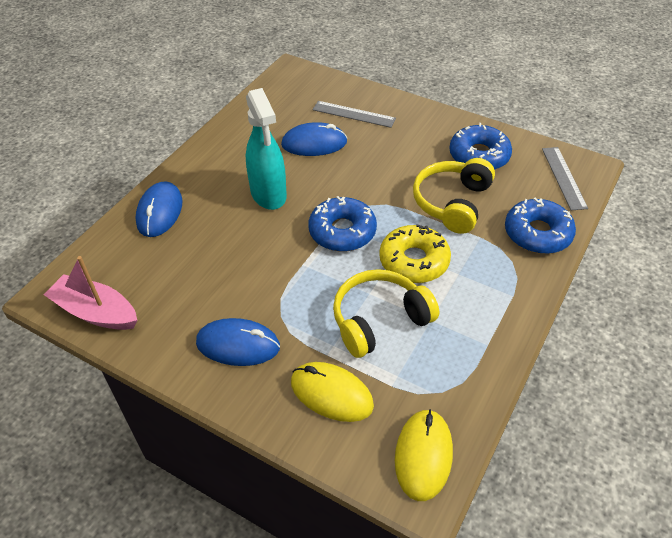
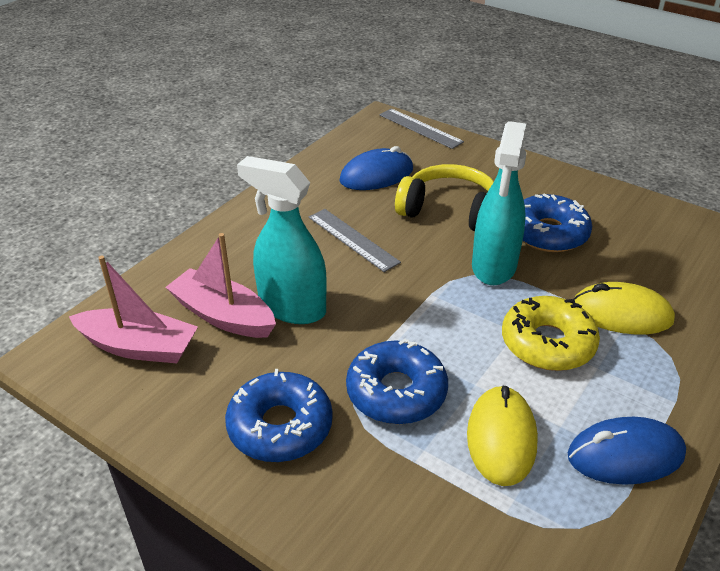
blue mouse: [135,182,182,237] [196,318,280,366] [281,122,347,156] = 3 -> [339,146,413,190] [567,417,686,485] = 2
pink boat: [44,256,137,330] = 1 -> [69,255,198,363] [165,233,276,338] = 2
turquoise spray bottle: [246,88,287,210] = 1 -> [237,156,327,324] [472,121,526,285] = 2
yellow headphones: [333,269,439,358] [413,158,495,234] = 2 -> [395,164,494,231] = 1

